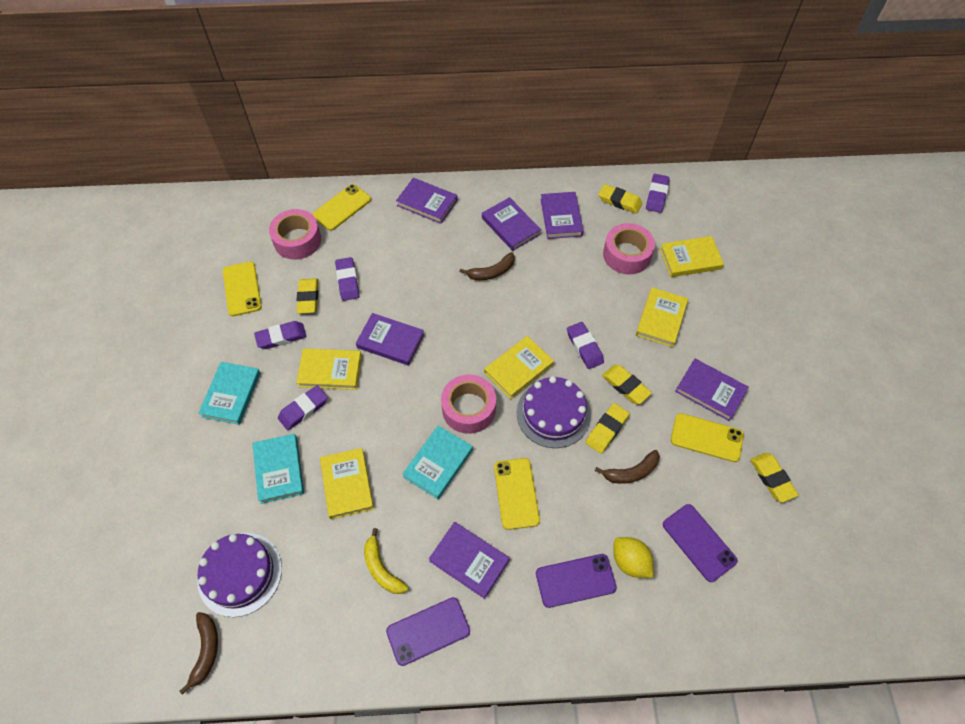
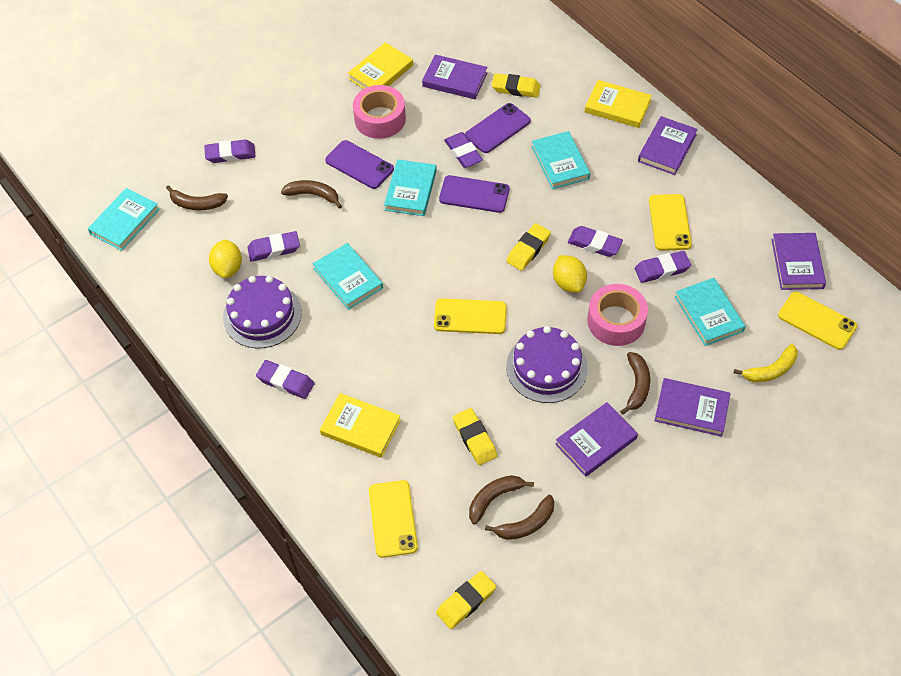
brown banana: [179,612,218,695] [459,252,515,280] [595,450,660,484] = 3 -> [166,185,228,210] [281,180,342,209] [469,475,534,524] [485,495,554,540] [620,352,650,415] = 5
pink tape: [269,209,321,260] [441,374,496,434] [603,223,655,274] = 3 -> [353,85,406,139] [587,284,648,346] = 2
purple book: [356,313,424,366] [396,178,458,224] [429,522,510,599] [482,197,541,251] [541,192,583,239] [675,359,749,421] = 6 -> [422,54,488,99] [555,402,638,477] [638,116,698,175] [655,378,731,437] [771,233,826,290] = 5
purple eraser: [254,321,307,349] [278,385,328,431] [335,257,359,301] [567,322,604,369] [646,174,670,213] = 5 -> [204,140,256,163] [248,231,300,262] [256,360,315,399] [444,132,483,168] [568,226,623,257] [635,251,691,283] = 6
turquoise book: [198,362,261,425] [252,434,304,504] [402,426,473,499] = 3 -> [88,188,160,251] [313,243,383,310] [384,159,437,216] [532,131,590,189] [675,278,746,346] = 5
yellow book: [296,348,362,390] [320,448,374,519] [484,336,554,399] [636,288,688,347] [660,236,724,277] = 5 -> [320,393,401,458] [348,42,413,89] [585,80,652,128] = 3
yellow eraser: [296,278,318,314] [586,403,630,454] [598,184,642,214] [602,365,652,404] [750,453,799,503] = 5 -> [436,571,496,629] [453,408,497,465] [492,73,541,98] [506,223,551,271] = 4
yellow lemon: [613,537,653,578] = 1 -> [209,239,242,278] [553,255,587,293] = 2

